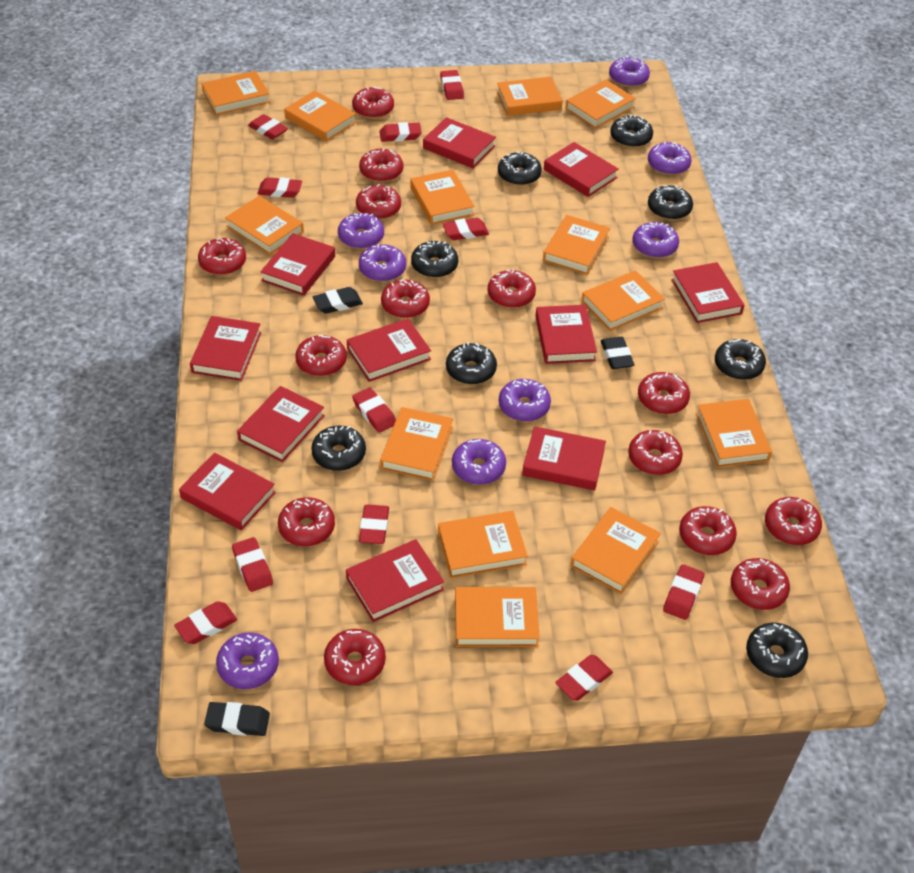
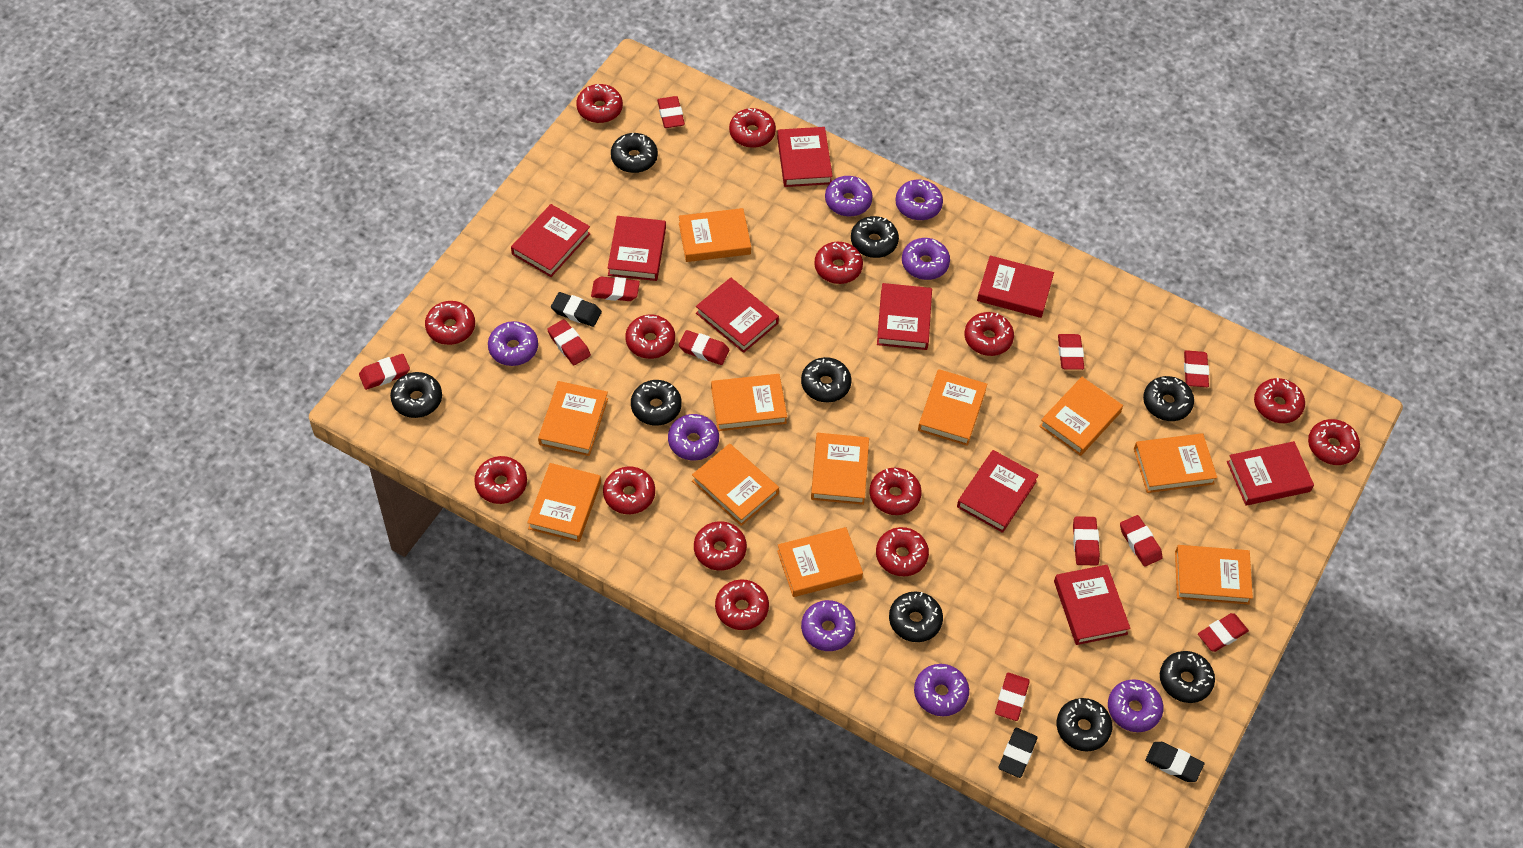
black donut: [311,425,366,471] [411,241,458,278] [446,342,497,385] [498,152,542,186] [610,115,653,148] [648,185,693,220] [715,339,766,380] [746,623,808,678] = 8 -> [390,372,442,418] [611,133,658,173] [631,380,682,425] [801,357,851,402] [851,216,899,258] [889,592,943,642] [1057,698,1112,752] [1143,376,1194,421] [1160,651,1215,703] = 9
orange book: [202,71,270,115] [225,196,304,255] [284,90,356,142] [380,407,453,481] [410,170,475,225] [438,511,528,578] [455,587,540,647] [497,77,563,116] [543,215,610,275] [565,80,636,129] [570,507,661,594] [581,270,665,331] [696,399,772,467] = 13 -> [527,463,601,542] [538,381,608,456] [679,208,751,262] [692,443,779,526] [711,374,787,431] [777,527,863,597] [811,433,869,505] [918,369,987,446] [1039,377,1123,456] [1134,433,1217,493] [1175,545,1253,605] = 11
red book: [179,453,276,530] [190,316,261,381] [237,386,325,462] [260,233,335,296] [346,539,444,622] [347,319,431,382] [423,117,496,168] [522,426,606,491] [535,305,597,364] [544,142,619,197] [671,262,744,323] = 11 -> [511,204,591,277] [607,216,666,281] [696,277,779,353] [777,127,833,187] [877,283,932,350] [957,450,1039,533] [977,256,1054,318] [1054,565,1131,645] [1227,441,1314,505] = 9

